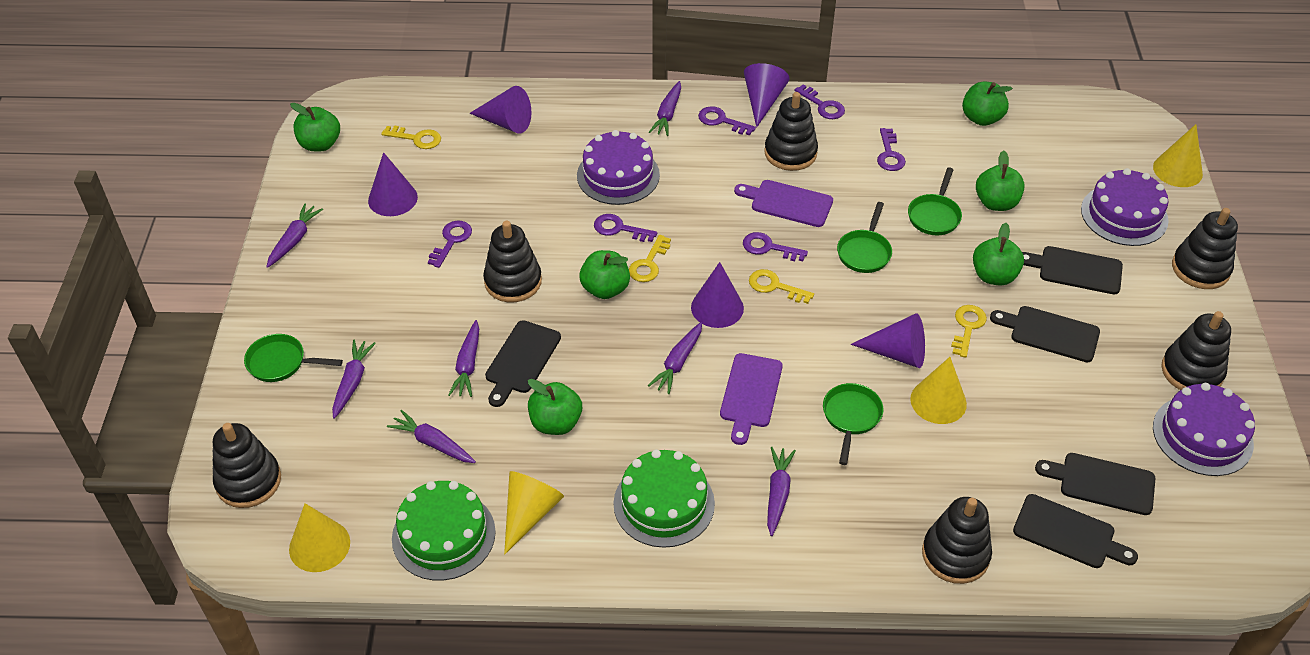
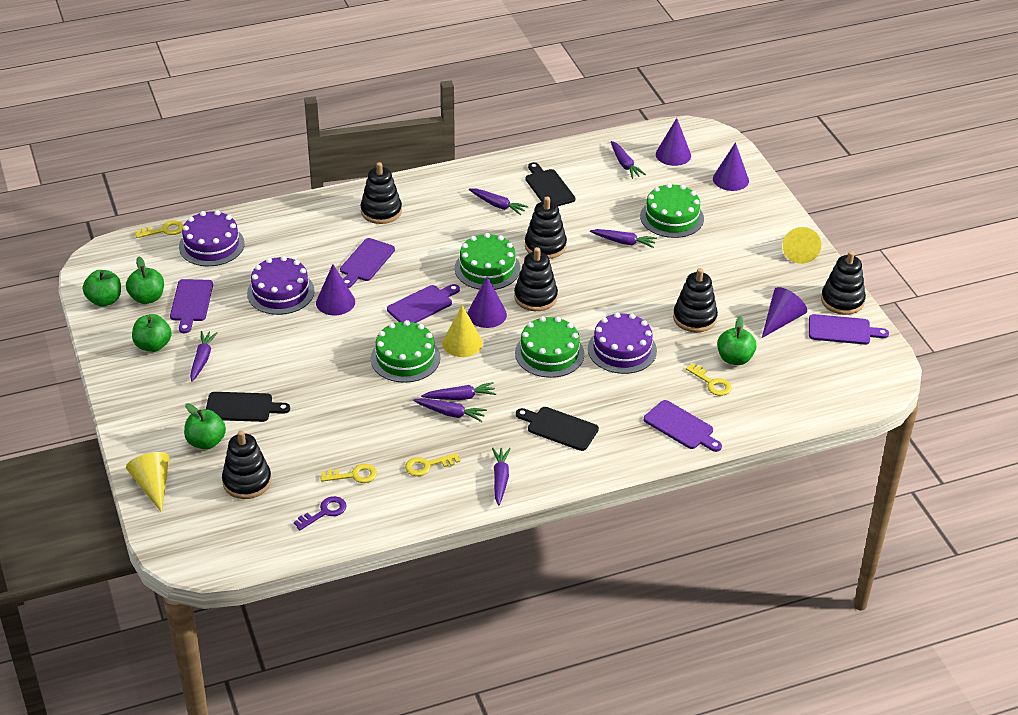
black cutting board: [485,320,561,407] [990,306,1100,362] [1013,494,1138,568] [1022,246,1123,294] [1035,453,1156,515] = 5 -> [206,392,290,422] [516,407,599,451] [525,162,575,206] = 3
green apple: [290,103,340,152] [528,379,582,435] [579,250,630,299] [962,82,1013,126] [973,223,1024,286] [976,150,1025,211] = 6 -> [83,270,121,307] [126,257,164,304] [132,314,172,352] [184,403,226,450] [717,316,757,365] = 5
green cake: [392,481,496,581] [613,449,715,548] = 2 -> [371,320,440,383] [455,233,520,290] [515,316,584,378] [640,183,704,238] = 4
green pan: [244,334,343,382] [823,383,884,465] [837,202,892,273] [908,167,962,235] = 4 -> none = 0
purple cutting board: [720,353,783,445] [734,180,833,227] = 2 -> [170,279,213,333] [340,238,395,288] [387,284,460,323] [644,400,722,452] [809,314,889,345] = 5
purple key: [428,221,472,268] [594,214,657,242] [698,106,756,135] [743,232,808,261] [794,84,845,119] [877,128,906,171] = 6 -> [294,496,346,530] = 1
yellow cone: [289,503,350,572] [504,471,564,554] [910,357,967,424] [1153,124,1203,187] = 4 -> [126,452,169,513] [442,305,483,357] [782,227,821,264] = 3

